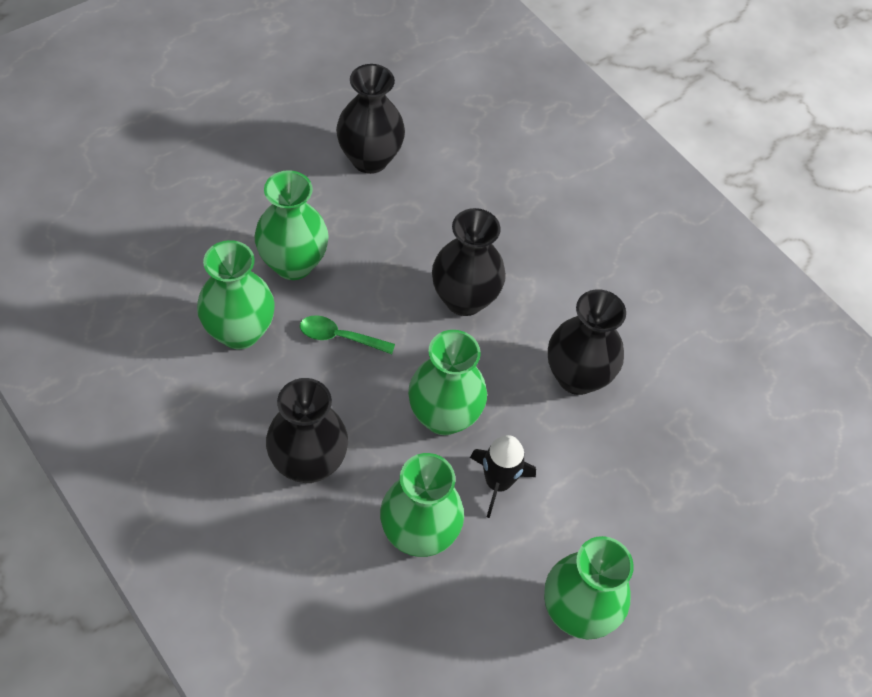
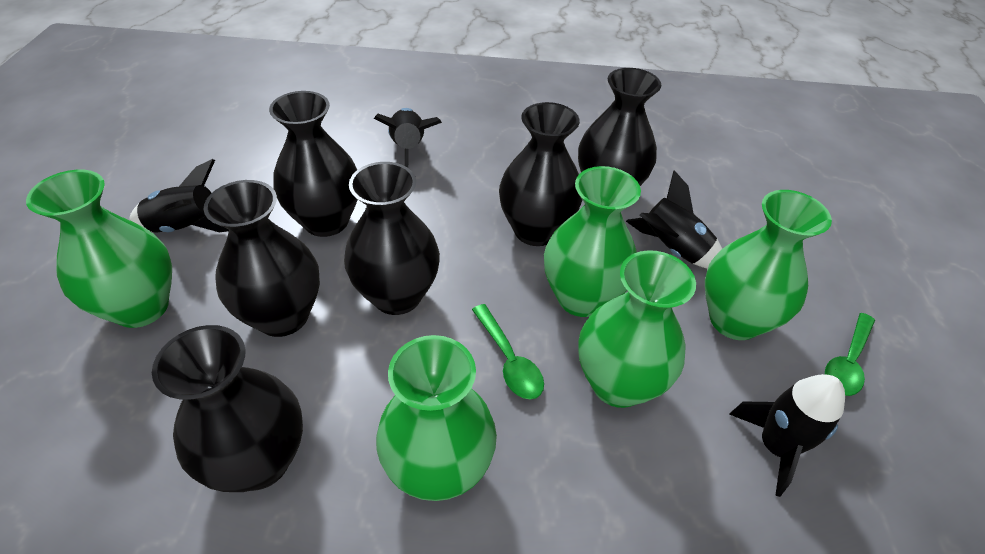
black rocket: [470,435,536,518] = 1 -> [129,159,229,233] [374,108,442,168] [626,170,722,269] [729,374,845,497] = 4
black vase: [266,378,348,483] [336,64,405,174] [432,208,506,316] [548,289,626,395] = 4 -> [152,325,303,492] [203,180,320,337] [269,91,358,237] [344,162,440,315] [499,102,582,246] [578,68,661,186] = 6
green spoon: [300,315,395,354] = 1 -> [472,304,544,399] [825,313,875,396] = 2

